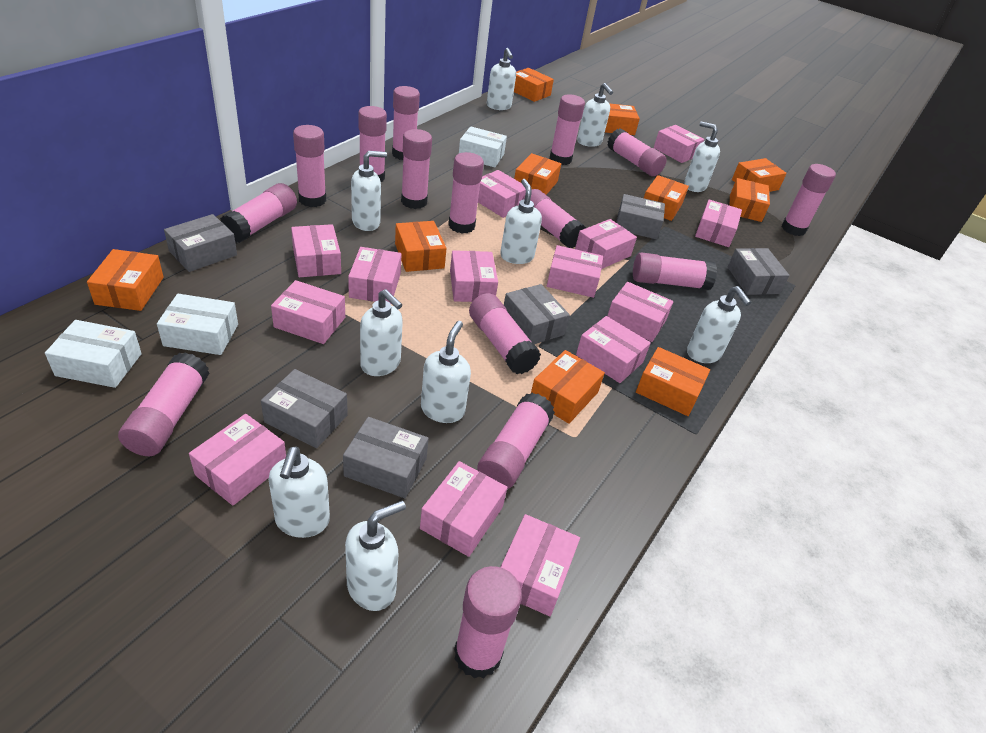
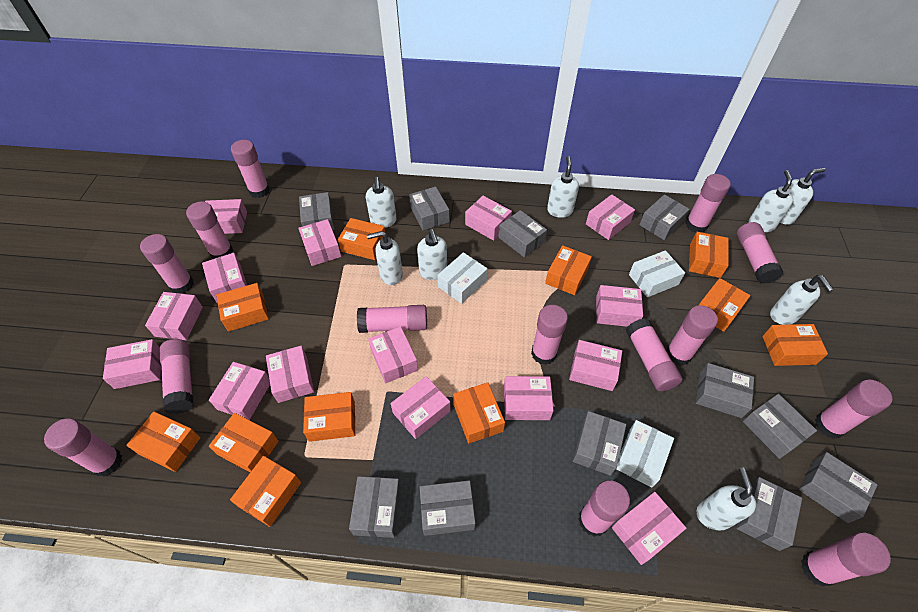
grey box: [164,214,237,272] [261,369,348,448] [343,417,429,498] [504,284,570,344] [616,194,665,239] [728,248,790,295] = 6 -> [299,192,335,230] [349,476,401,538] [409,187,450,230] [420,480,475,536] [498,210,547,258] [573,411,626,476] [640,194,690,240] [696,363,754,418] [737,477,802,551] [743,394,817,459] [798,452,877,523] = 11
orange box: [87,249,164,311] [395,221,447,272] [514,68,554,102] [514,153,561,195] [531,350,605,424] [605,103,640,135] [636,347,710,416] [644,175,689,221] [730,178,770,222] [732,158,787,192] = 10 -> [126,411,201,472] [209,413,279,472] [216,283,269,332] [230,456,301,527] [303,392,355,442] [338,218,385,260] [453,382,505,444] [545,245,592,295] [689,232,729,278] [698,278,751,332] [762,324,828,366] = 11
pink box: [189,414,286,506] [271,280,345,344] [291,224,341,277] [348,247,402,304] [420,461,508,557] [450,250,498,302] [478,170,526,218] [500,514,580,616] [547,245,603,298] [575,219,637,269] [576,316,651,383] [607,282,673,342] [654,125,704,163] [695,199,742,247] = 14 -> [103,339,161,389] [145,292,203,340] [202,253,247,303] [205,199,247,234] [209,362,270,420] [266,346,314,403] [298,219,341,266] [368,326,418,383] [390,376,451,439] [465,196,512,241] [504,376,554,420] [569,340,622,391] [586,194,635,240] [596,285,643,327] [612,492,686,565] = 15
pink glue stick: [118,352,209,456] [220,183,297,243] [293,125,326,207] [358,106,387,182] [392,86,420,160] [401,129,432,209] [448,152,484,234] [454,566,522,678] [469,293,541,374] [477,393,555,489] [522,189,586,248] [550,94,585,165] [607,128,667,176] [633,252,717,290] [782,164,836,236] = 15 -> [44,419,122,477] [140,234,194,293] [159,339,194,414] [186,201,233,259] [231,140,270,198] [357,305,427,333] [531,305,568,365] [578,480,630,537] [626,318,683,391] [666,305,718,366] [685,174,731,233] [737,222,783,284] [801,532,891,586] [815,380,892,439] = 14
white soap dispenser: [269,447,330,538] [345,500,406,611] [351,151,387,231] [360,289,403,376] [421,321,471,423] [487,48,516,110] [500,179,542,264] [577,83,613,147] [684,122,720,192] [687,286,751,363] = 10 -> [366,177,397,228] [367,231,403,285] [417,229,447,280] [547,156,579,218] [697,467,756,530] [749,170,793,232] [770,275,834,325] [780,168,826,225] = 8

